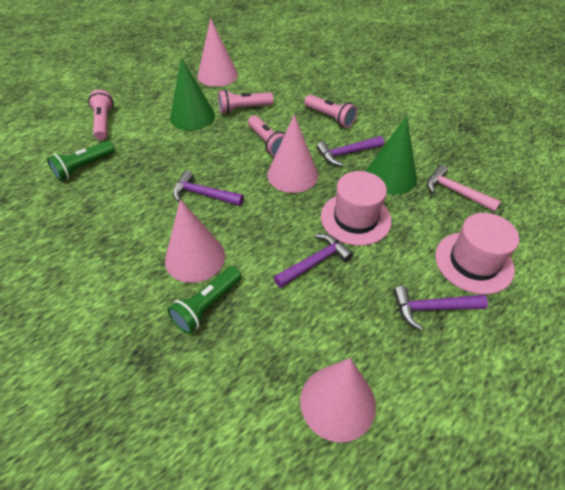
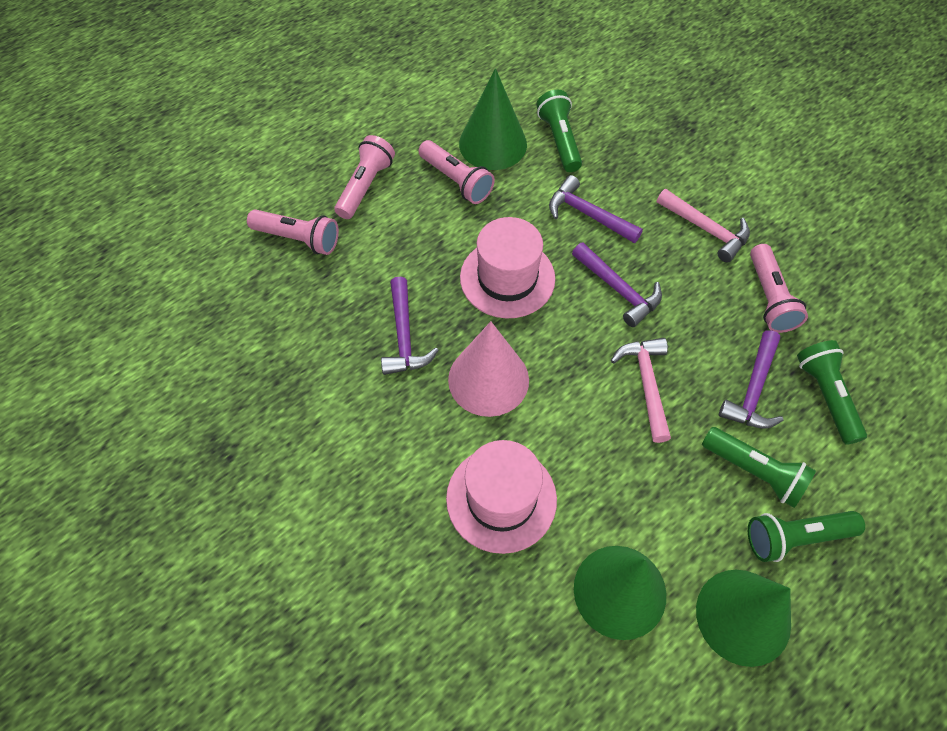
green cone: [170,57,215,131] [366,116,417,195] = 2 -> [459,68,527,170] [574,546,666,640] [696,570,791,667] = 3
green flashlight: [47,141,115,181] [168,266,241,334] = 2 -> [536,90,582,172] [702,427,816,508] [748,511,865,562] [797,340,867,445] = 4
pink cone: [165,199,225,283] [198,18,238,87] [267,115,318,193] [300,358,376,443] = 4 -> [448,321,529,417] = 1
pink hammer: [427,165,501,212] = 1 -> [611,338,671,443] [657,189,750,262] = 2

